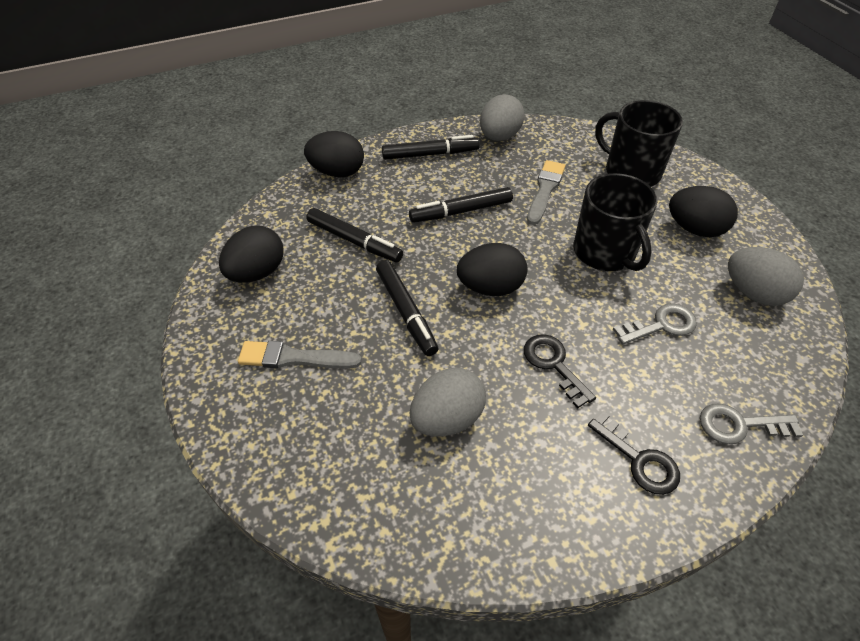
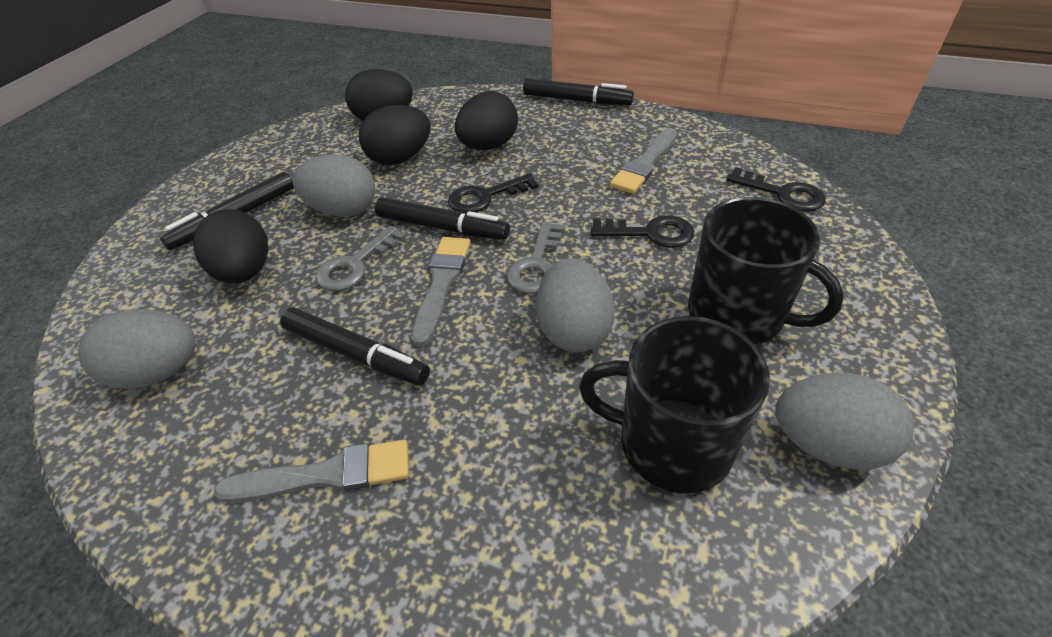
black key: [524,334,596,408] [588,411,680,495] = 2 -> [448,173,539,214] [591,215,694,248] [726,167,826,212] = 3
grey brush: [238,341,362,369] [527,160,565,225] = 2 -> [214,440,409,503] [411,237,471,346] [610,128,677,194] = 3
grey egg: [410,368,486,437] [480,94,525,141] [728,247,804,306] = 3 -> [78,309,196,389] [292,154,375,217] [536,258,615,352] [775,373,914,470] = 4

